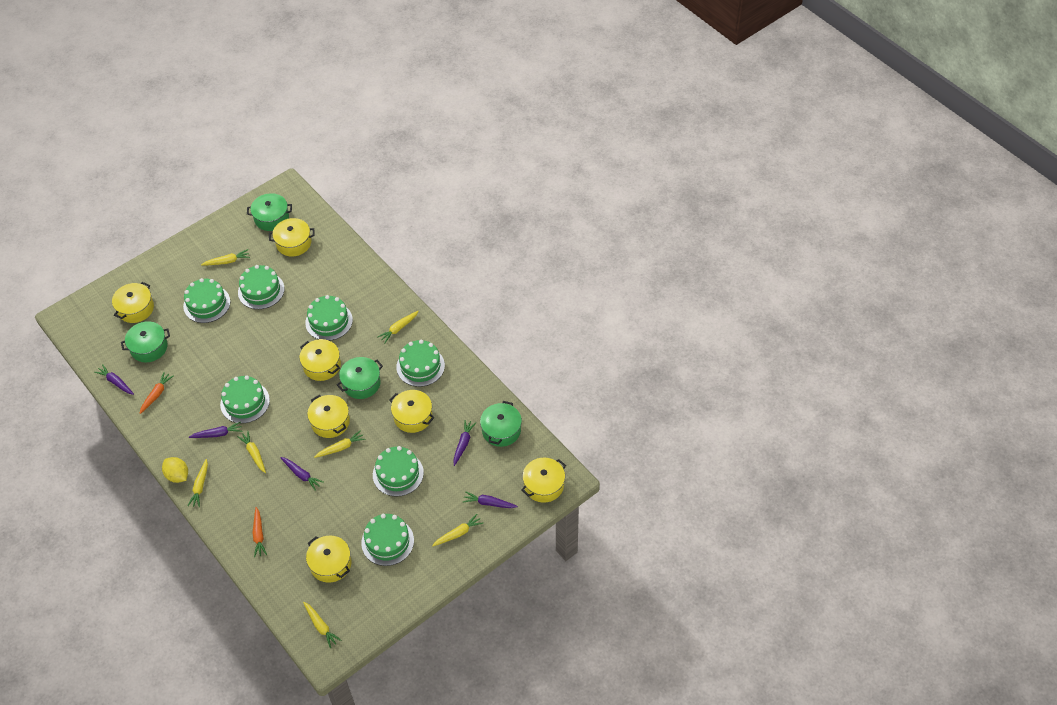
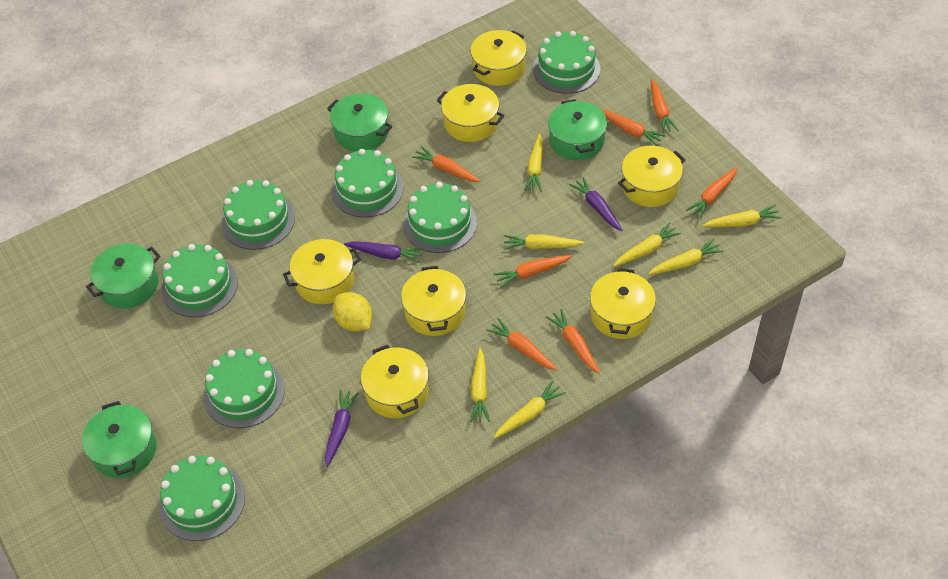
orange carrot: [139,372,173,414] [253,507,267,557] = 2 -> [412,146,480,182] [486,318,558,371] [494,255,572,288] [546,309,600,374] [602,110,666,146] [651,79,678,133] [686,167,737,219] = 7
purple carrot: [94,364,134,395] [189,422,242,438] [280,457,324,491] [453,420,476,466] [463,491,518,508] = 5 -> [325,390,359,467] [344,241,423,263] [569,177,623,231] = 3

